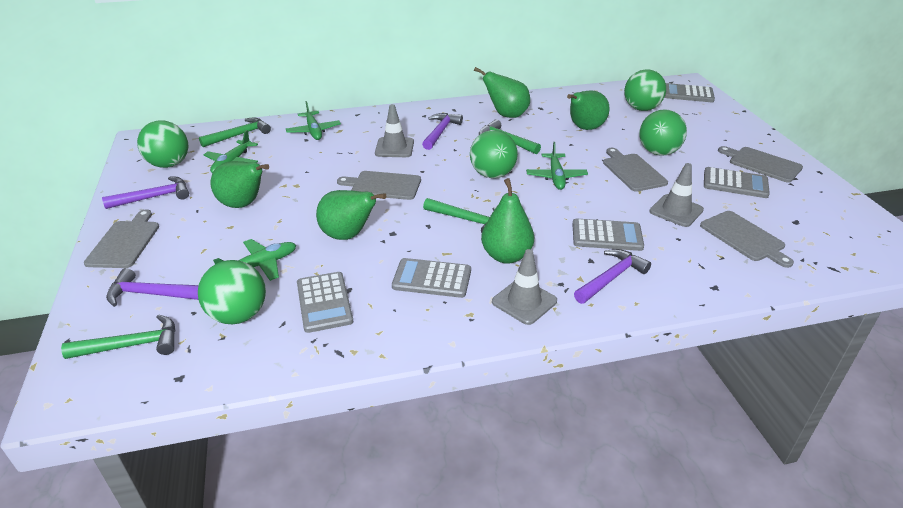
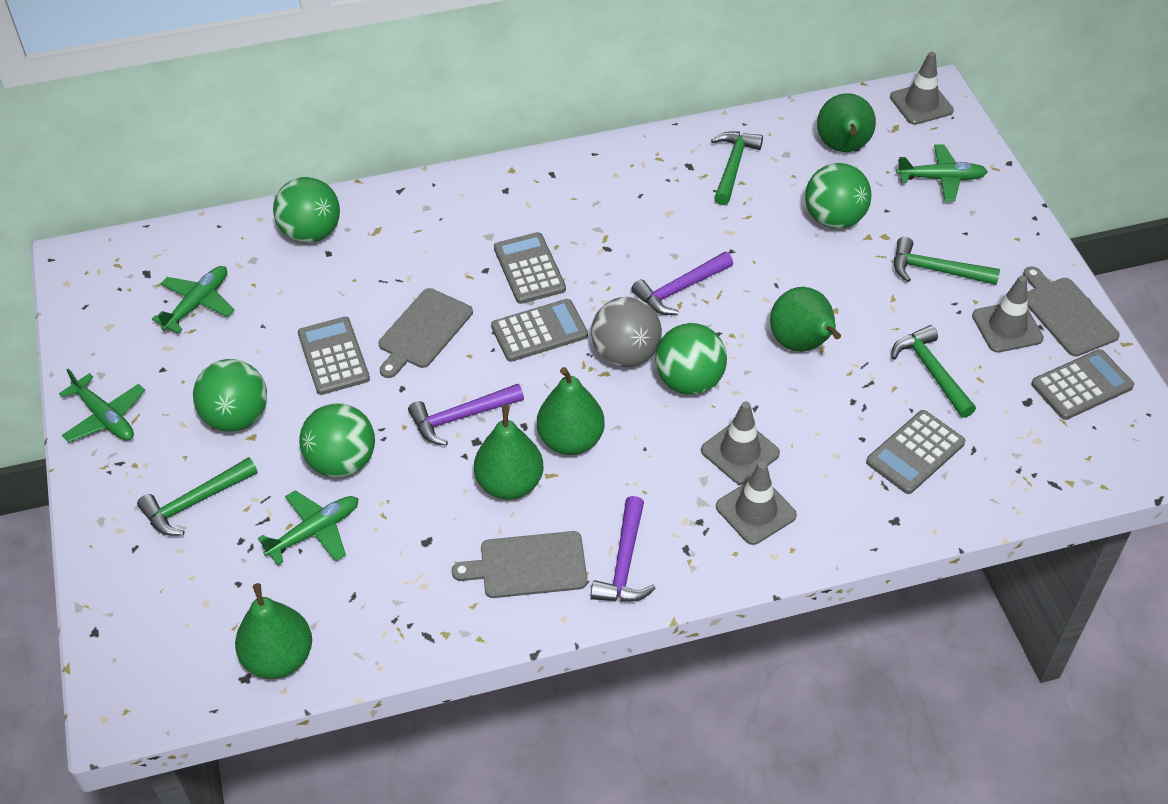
grey ball: none = 0 -> [591,297,662,367] = 1
grey cutting board: [84,210,159,268] [337,171,421,200] [603,148,668,192] [700,211,794,268] [718,146,803,183] = 5 -> [378,288,473,378] [451,531,587,598] [1023,266,1120,357] = 3
grey traffic cone: [375,104,414,157] [492,249,557,325] [649,163,704,227] = 3 -> [701,401,780,484] [716,461,797,545] [890,52,954,125] [972,275,1044,353] = 4
purple hammer: [102,177,189,209] [106,268,199,307] [422,113,463,150] [574,249,651,304] = 4 -> [408,384,524,446] [591,496,656,602] [631,252,733,315] = 3

